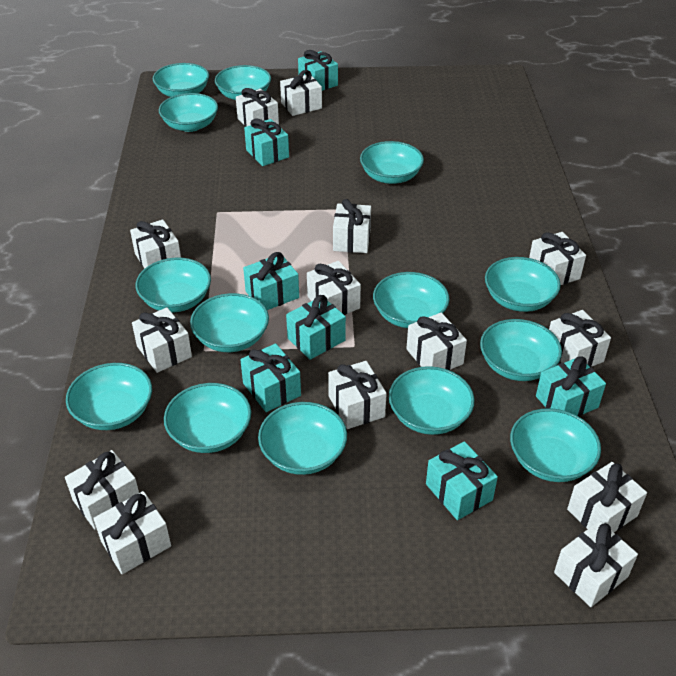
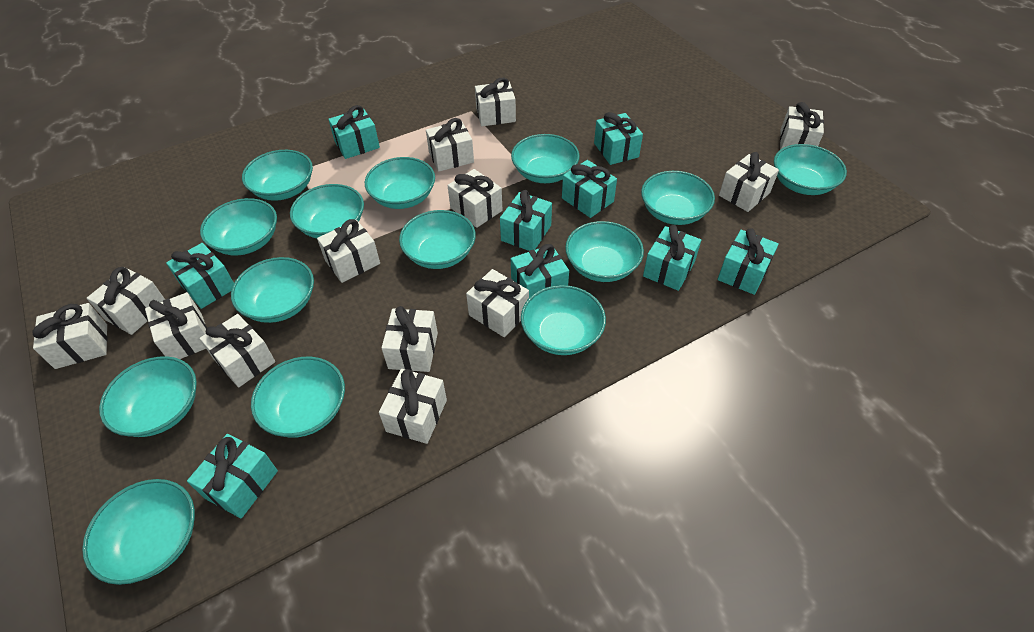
turquoise gift: [240,344,301,412] [243,252,299,310] [244,119,289,166] [286,295,346,360] [298,50,338,91] [426,441,498,520] [536,356,606,417] = 7 -> [166,243,234,309] [187,434,278,518] [328,105,380,159] [500,190,552,251] [511,244,569,298] [562,160,617,218] [594,112,643,165] [643,225,701,291] [717,228,779,295] = 9
white gift: [65,450,139,530] [93,491,171,574] [130,220,181,269] [132,307,192,373] [236,88,279,127] [280,70,322,116] [307,261,361,315] [328,361,387,429] [333,199,371,253] [406,313,467,370] [529,232,586,285] [549,310,611,367] [554,521,638,607] [567,462,647,532] = 14 -> [32,303,108,369] [87,267,165,335] [145,292,207,359] [199,314,275,387] [317,219,380,283] [379,369,447,444] [382,306,438,372] [426,118,474,172] [447,169,502,228] [466,269,529,337] [475,78,516,126] [719,152,779,212] [780,102,824,150] = 13

